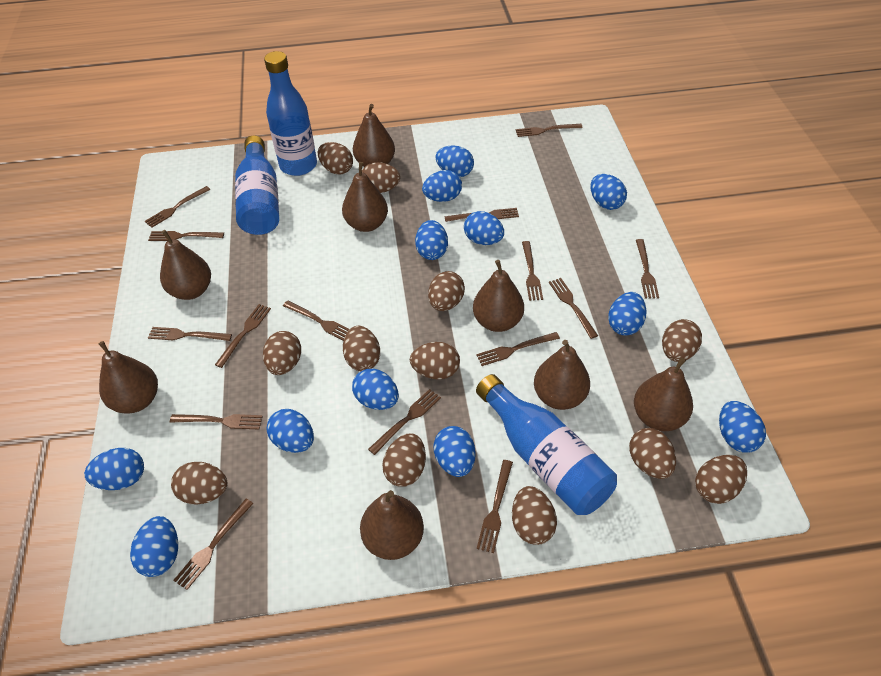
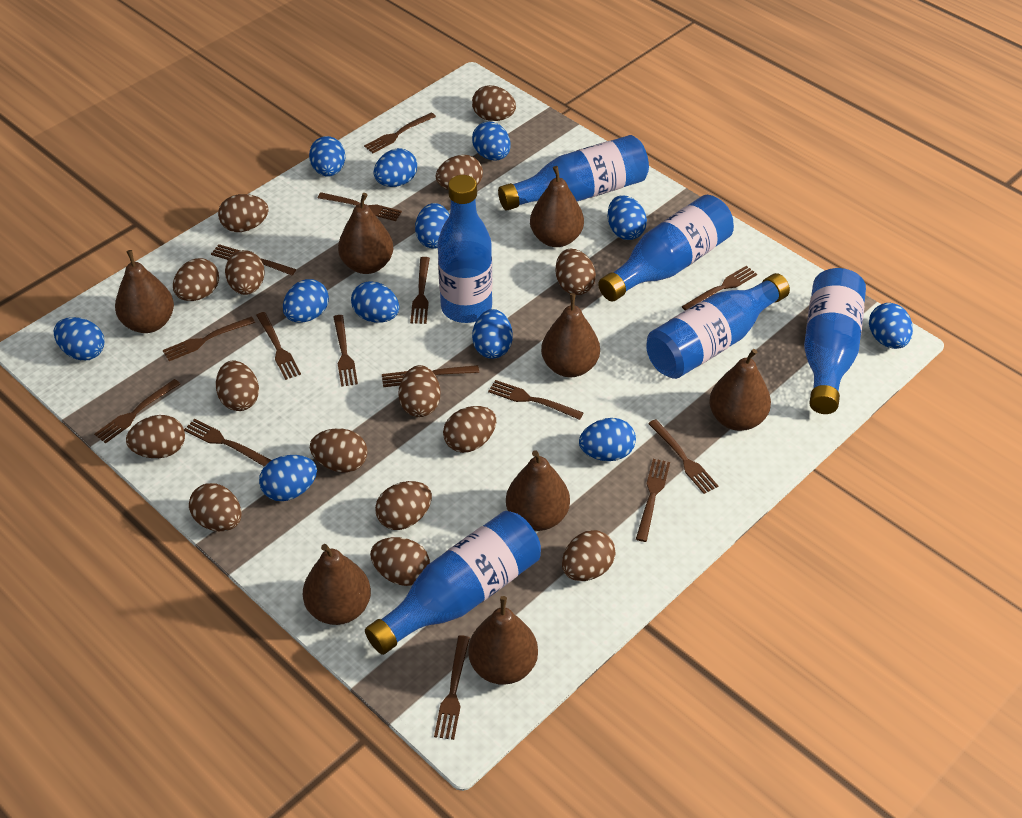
blue bottle: [235,135,279,235] [264,51,317,176] [476,374,617,515] = 3 -> [365,511,541,655] [438,175,492,323] [498,135,649,211] [598,195,734,302] [646,273,790,379] [804,268,866,414] = 6
brown egg: [171,462,228,505] [263,331,301,375] [318,142,353,175] [343,326,380,371] [362,162,400,193] [382,434,426,487] [410,342,460,379] [428,271,465,311] [512,486,557,545] [629,428,676,479] [662,319,702,362] [695,455,747,504] = 12 -> [126,415,185,458] [173,258,219,301] [189,483,241,531] [216,360,259,411] [218,194,268,232] [225,250,265,295] [310,428,368,473] [370,537,430,586] [375,481,432,530] [399,365,440,417] [436,155,483,190] [443,406,496,453] [472,85,516,121] [555,249,596,295] [562,530,616,581] = 15

